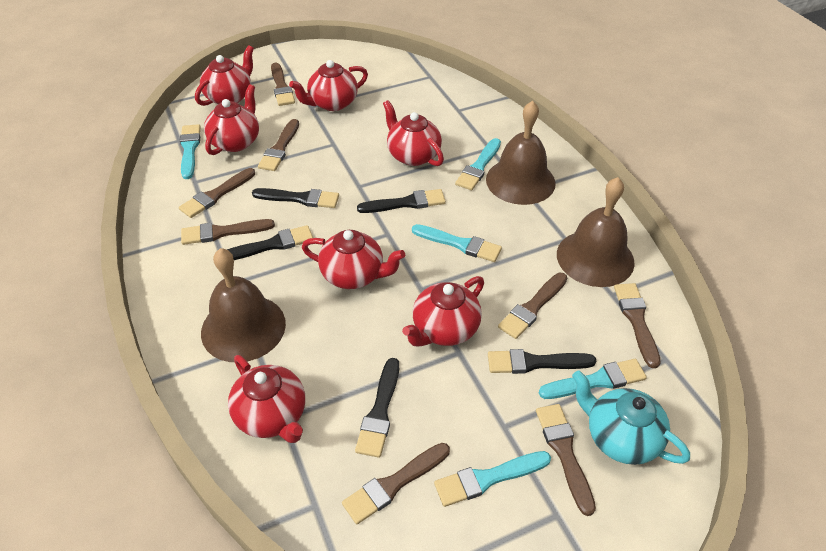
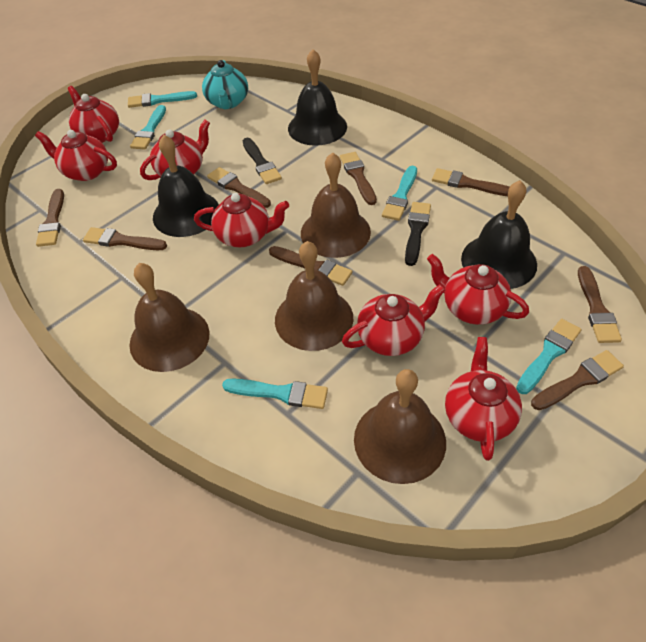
black bell: none = 0 -> [153,135,219,237] [288,49,347,146] [461,180,537,289] = 3
black brush: [227,225,313,260] [252,188,339,208] [355,358,399,458] [357,189,446,213] [488,349,596,374] = 5 -> [242,138,282,184] [405,202,431,266] = 2
brown bell: [201,248,286,362] [486,101,556,205] [557,177,635,287] = 3 -> [129,263,210,372] [275,241,353,351] [301,152,371,258] [354,369,446,484] = 4

